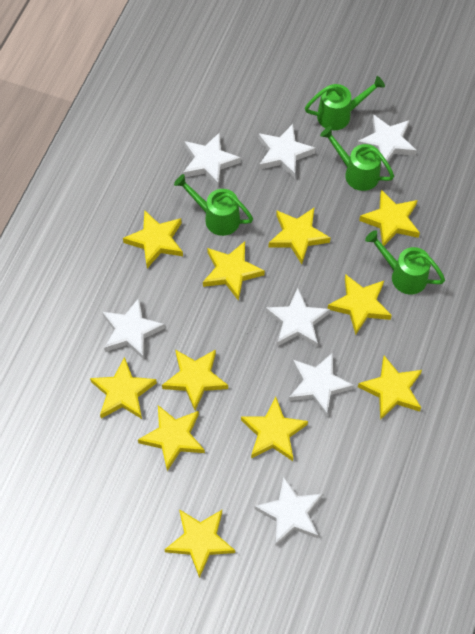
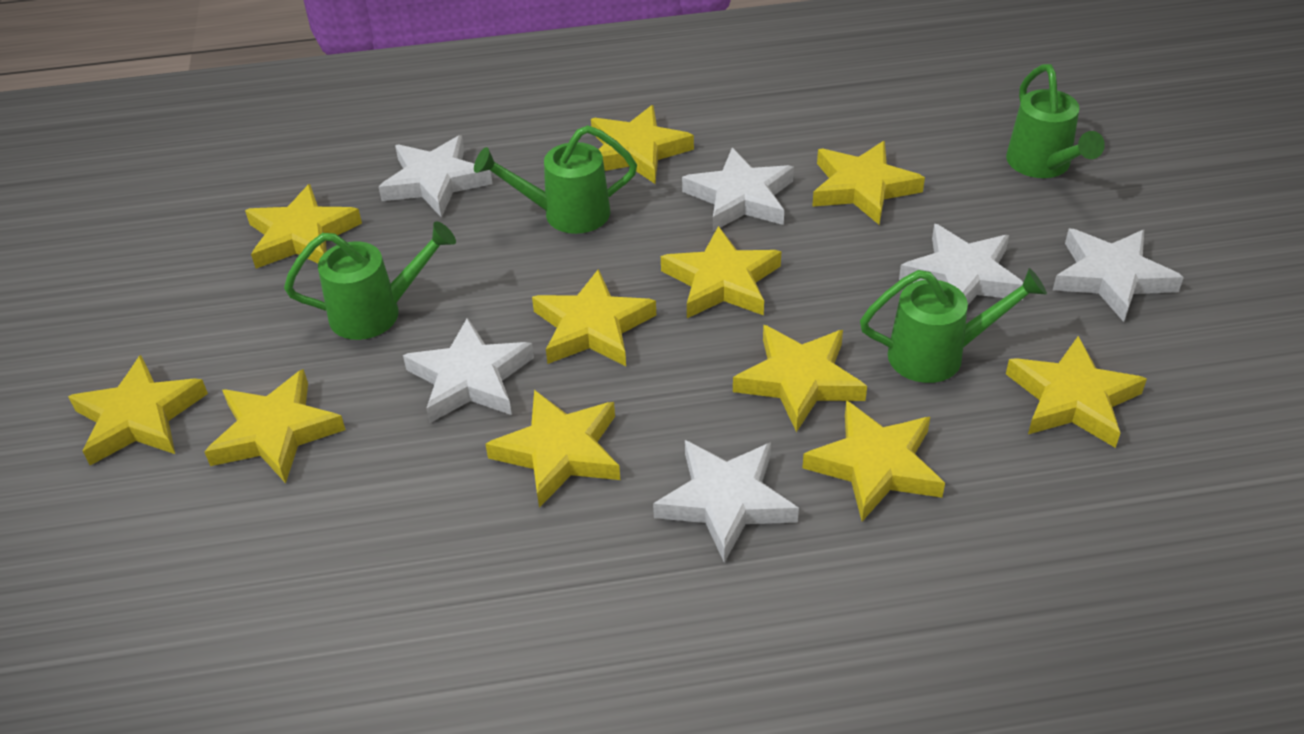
white star: [102,298,165,359] [183,132,241,187] [255,477,322,546] [258,124,316,179] [266,289,330,347] [289,353,354,417] [357,114,417,169] = 7 -> [379,135,492,218] [403,317,534,423] [653,440,799,563] [682,148,794,231] [899,224,1023,304] [1053,229,1184,322] = 6

